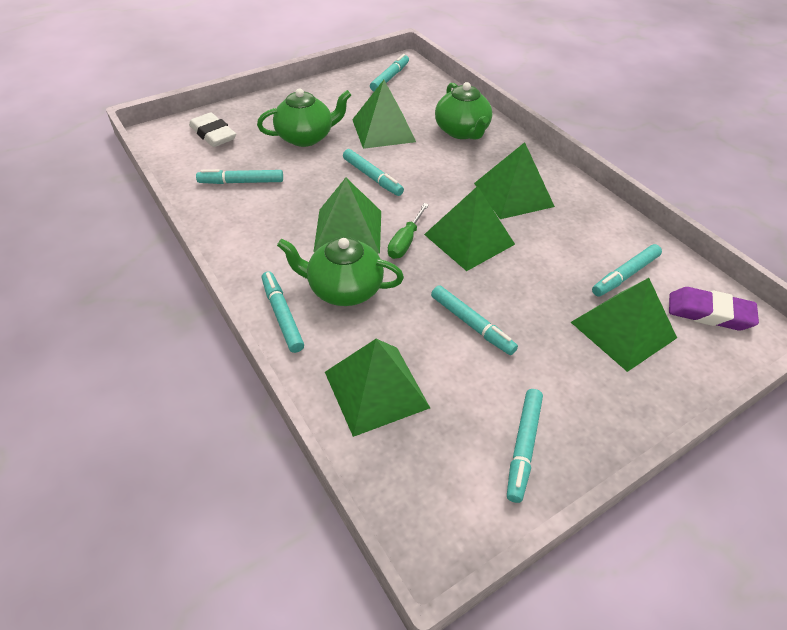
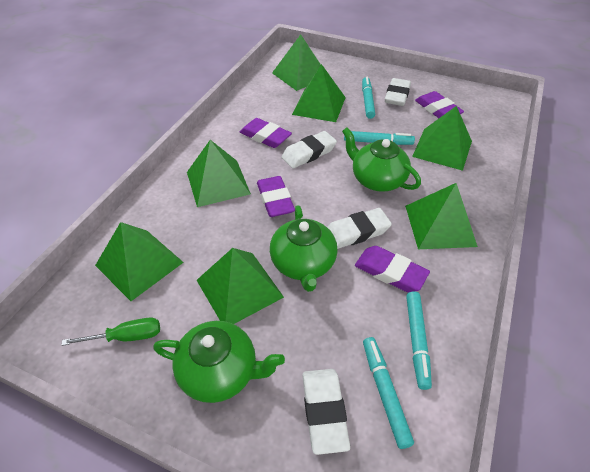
green pyramid: [314,178,381,254] [325,339,430,437] [352,80,416,149] [424,186,515,271] [474,142,555,219] [571,278,677,372] = 6 -> [95,222,184,301] [187,140,251,207] [197,248,284,324] [272,34,321,91] [292,64,346,122] [405,183,478,249] [412,106,472,171] = 7
purple eraser: [669,287,759,330] = 1 -> [240,118,292,148] [257,176,295,217] [355,246,430,292] [415,91,464,118] = 4
turquoise marker: [196,169,283,184] [262,271,304,353] [343,149,404,196] [370,54,409,91] [431,285,518,355] [507,389,543,503] [592,244,662,296] = 7 -> [344,131,415,145] [362,77,375,119] [363,337,414,449] [406,291,432,390] = 4
white eraser: [189,112,236,147] = 1 -> [281,131,337,168] [302,369,350,455] [327,208,392,249] [385,78,411,106] = 4

